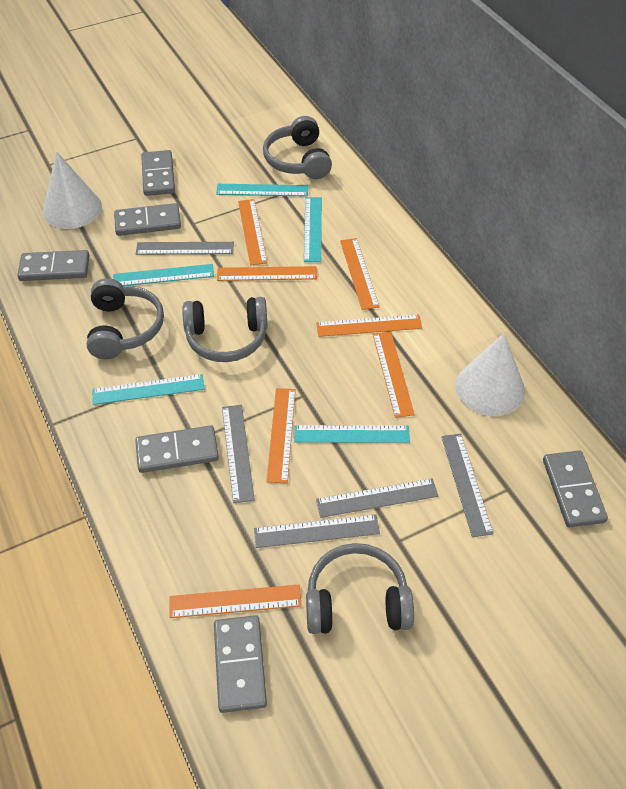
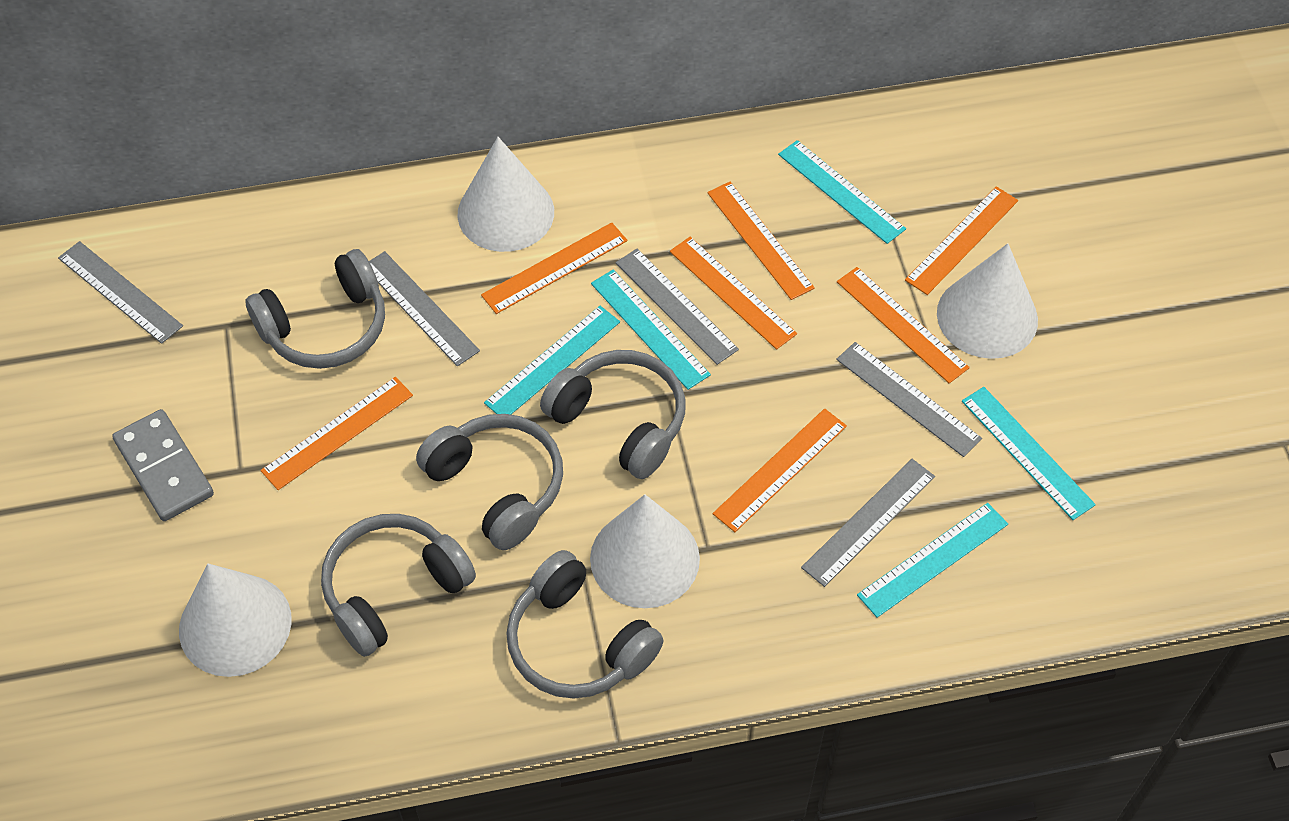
grey domino: [17,250,89,281] [114,203,181,236] [135,425,219,473] [141,150,175,196] [214,615,267,713] [543,450,608,528] = 6 -> [112,409,214,521] = 1
grey headphones: [87,278,164,359] [182,297,268,362] [263,116,332,179] [306,543,414,634] = 4 -> [245,249,385,369] [321,514,476,657] [416,414,563,550] [506,550,664,699] [540,350,685,479] = 5
white cone: [43,152,102,229] [455,333,525,416] = 2 -> [179,564,292,677] [457,137,554,252] [590,495,700,608] [937,243,1038,359] = 4

